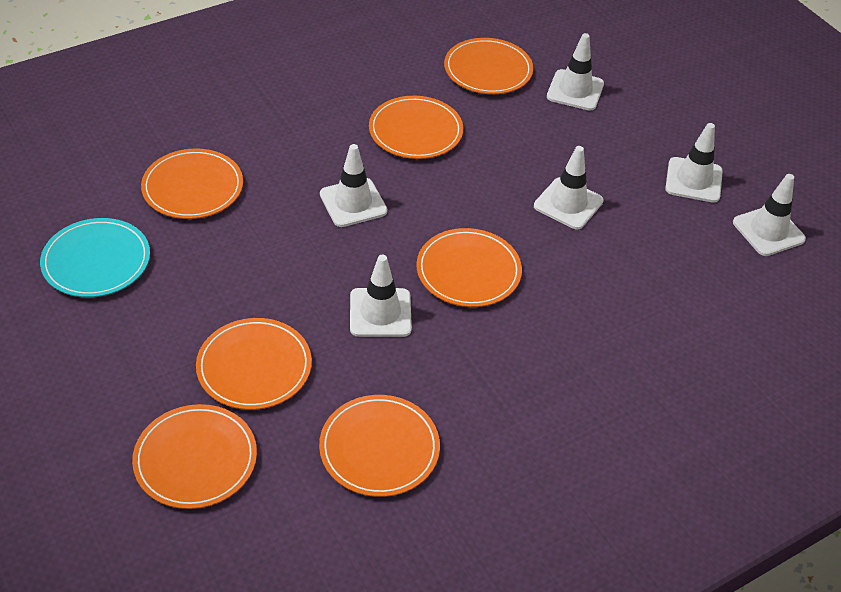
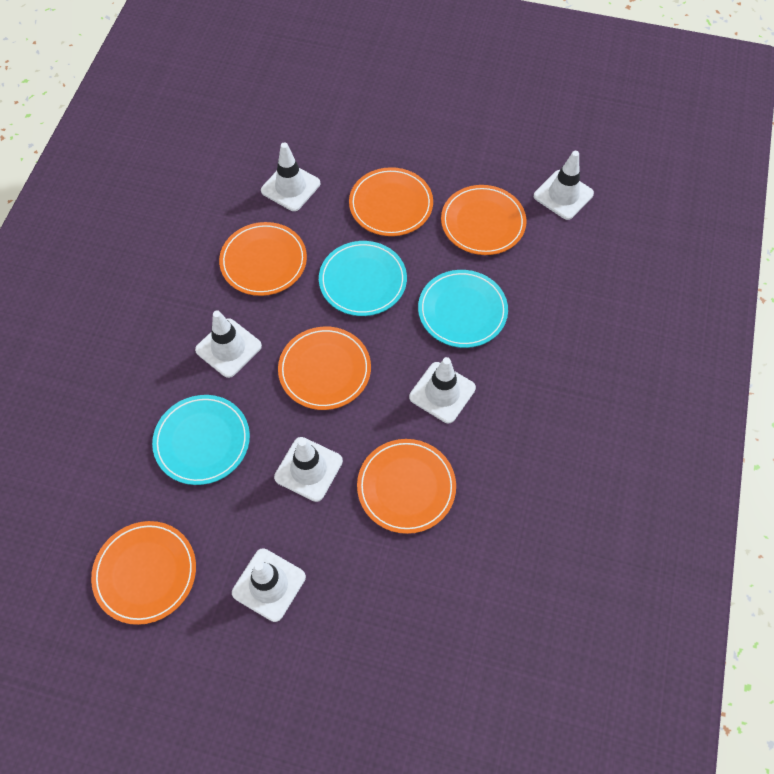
orange plate: [132,404,257,509] [141,149,243,219] [196,318,312,410] [319,395,440,497] [369,96,463,159] [416,228,522,307] [444,38,533,94] = 7 -> [91,521,196,625] [219,222,307,296] [278,327,371,410] [349,167,433,236] [357,439,456,534] [441,185,526,255] = 6
turquoise plate: [40,218,150,297] = 1 -> [152,395,250,485] [319,241,407,316] [418,270,508,348] = 3

